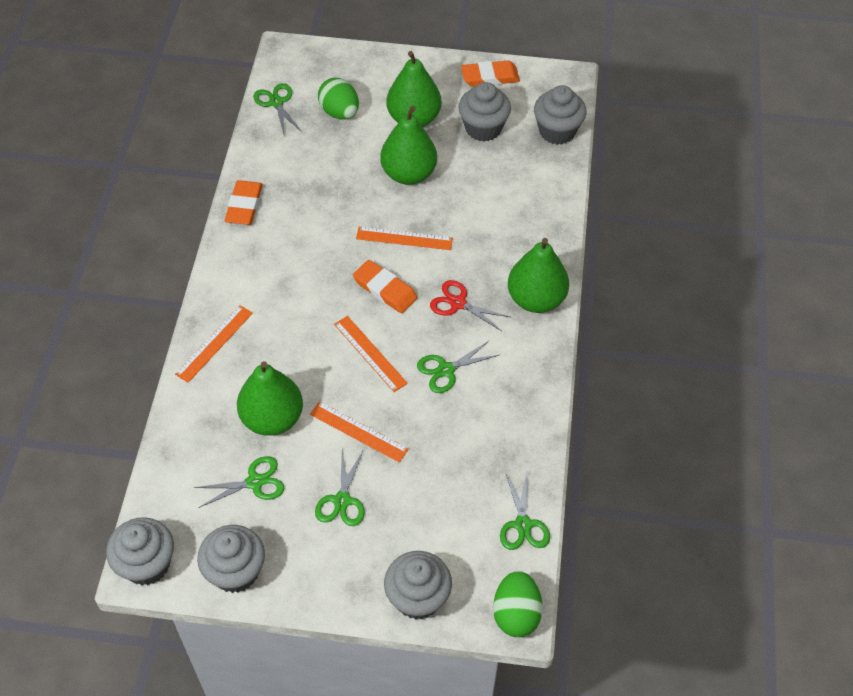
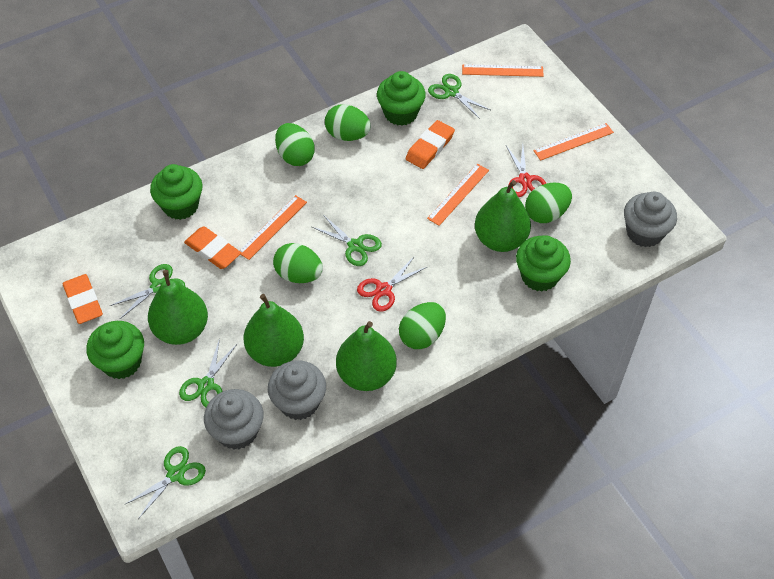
green cupcake: none = 0 -> [86,321,144,379] [150,164,202,220] [377,71,426,126] [516,235,571,292] = 4
green egg: [318,78,359,120] [493,571,543,637] = 2 -> [273,243,323,283] [275,123,315,166] [325,104,371,141] [399,302,446,349] [525,183,572,223] = 5
grey cupcake: [106,517,174,585] [197,525,265,593] [384,551,452,620] [458,82,511,142] [534,85,586,145] = 5 -> [204,389,264,450] [268,361,326,420] [624,192,677,247] = 3
red scissors: [430,280,510,331] = 1 -> [357,256,427,312] [506,145,546,197] = 2

